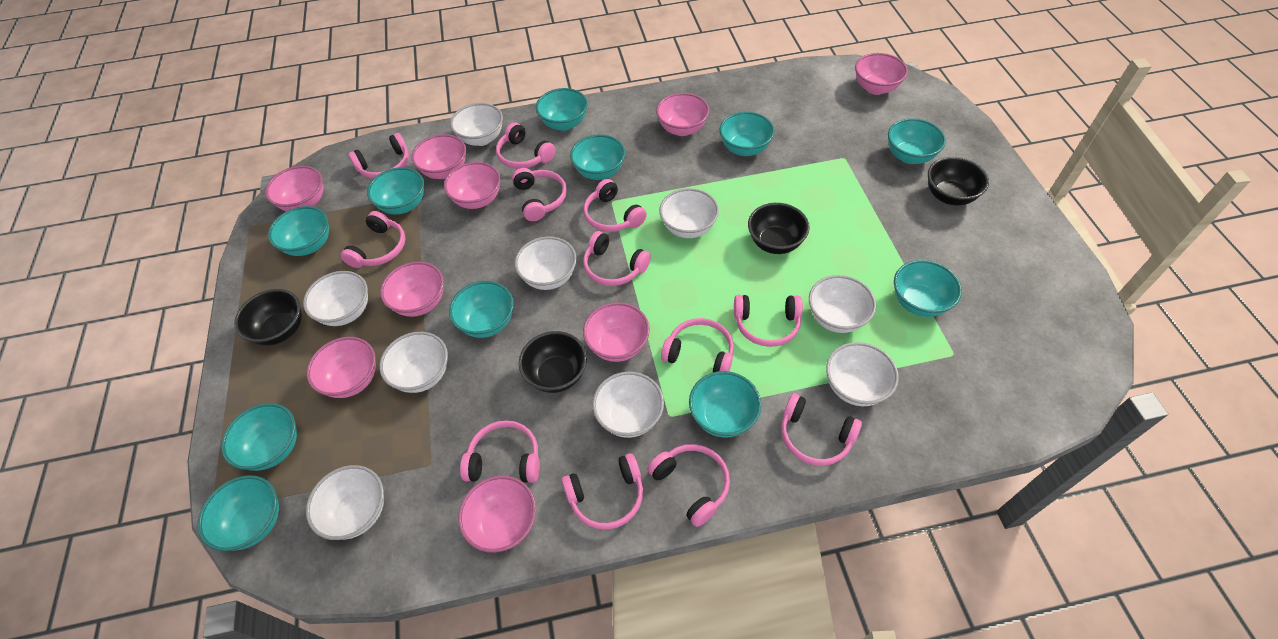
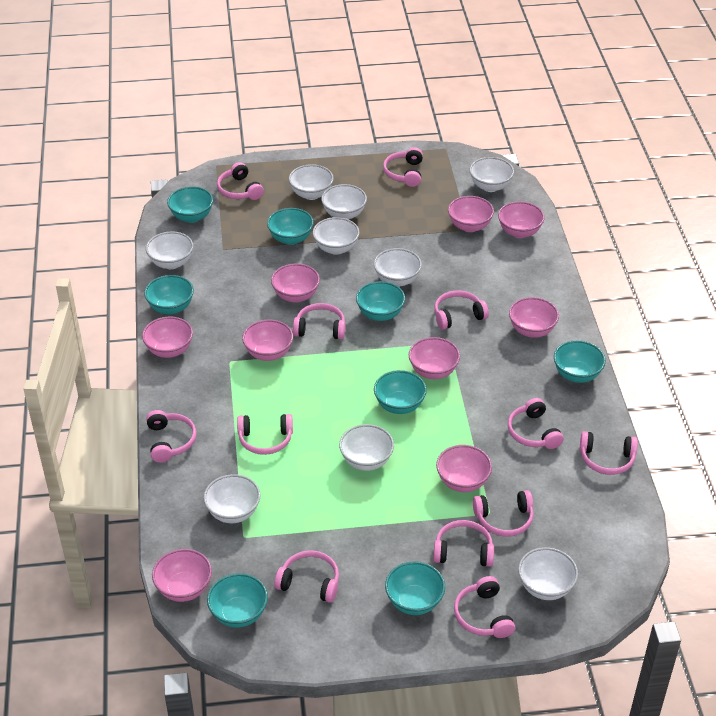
black bowl: [234,289,302,346] [519,331,587,393] [748,203,810,254] [928,157,989,205] = 4 -> none = 0
turquoise bowl: [198,475,279,551] [221,403,297,471] [268,206,329,256] [367,167,424,214] [449,281,514,338] [536,88,588,131] [570,135,625,180] [689,371,761,438] [719,112,775,156] [888,118,946,164] [894,260,962,317] = 11 -> [144,275,194,314] [167,186,213,223] [207,573,268,628] [267,208,314,245] [356,281,405,321] [374,370,427,414] [385,561,445,615] [554,340,606,383] = 8

